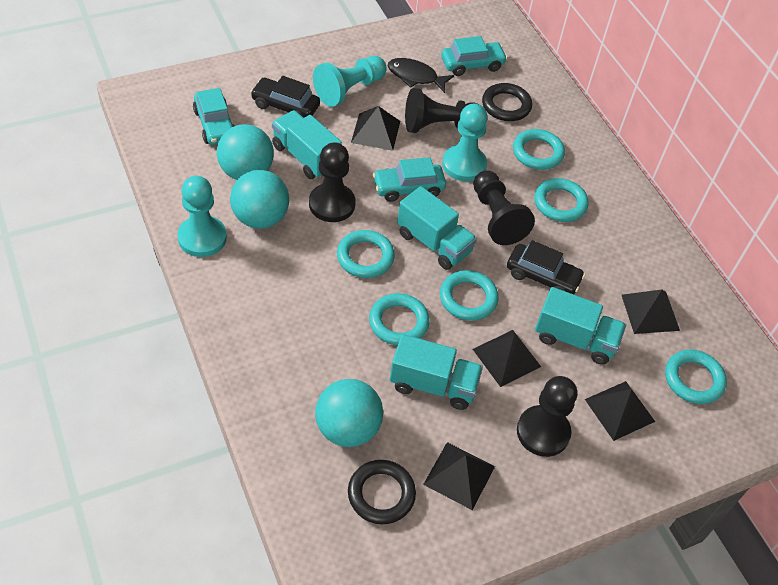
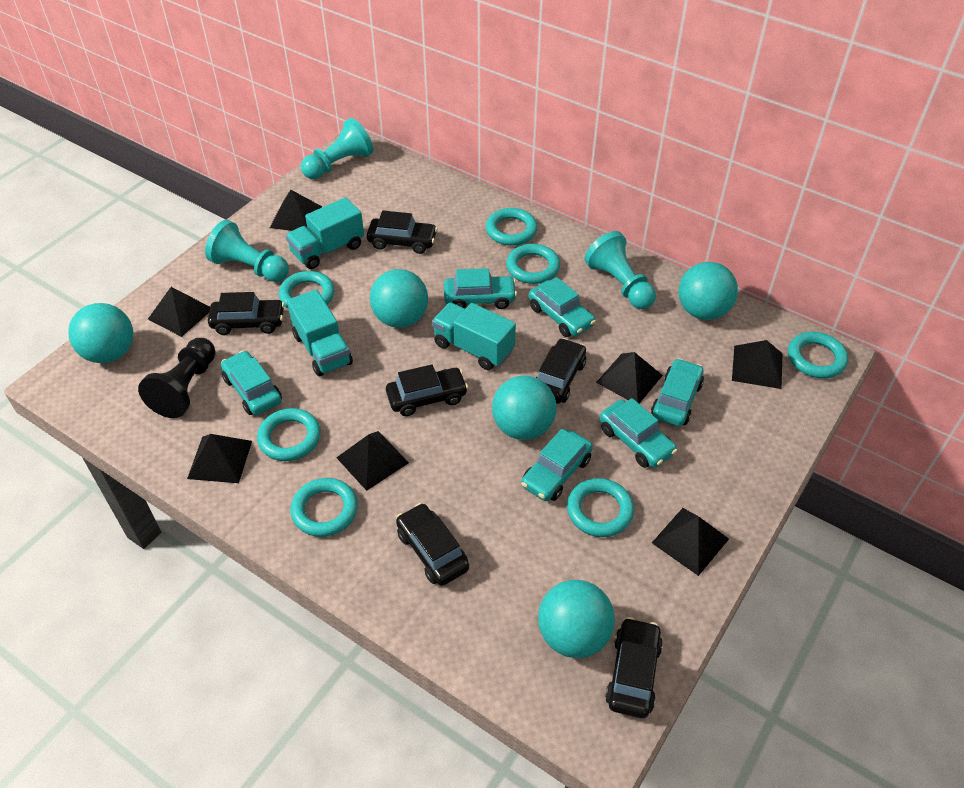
black car: [250,76,320,118] [507,240,585,294] = 2 -> [208,292,285,335] [367,211,438,254] [386,365,468,416] [396,503,469,586] [536,338,586,404] [605,617,663,718] = 6
black fish: [388,58,454,93] = 1 -> none = 0
black pawn: [309,142,356,222] [405,88,477,133] [473,171,535,245] [517,376,577,457] = 4 -> [138,338,216,418] = 1
black pyramid: [351,106,400,151] [423,442,495,510] [473,330,541,387] [585,381,655,441] [622,290,680,334] = 5 -> [148,287,210,337] [187,434,252,483] [270,190,322,231] [336,431,409,491] [596,352,663,403] [652,508,729,576] [732,340,783,389] = 7
black ring: [348,460,416,524] [482,83,532,121] = 2 -> none = 0
turquoise ball: [217,124,274,180] [230,170,289,229] [315,379,383,447] = 3 -> [68,303,133,363] [370,269,428,328] [492,375,556,440] [538,580,615,658] [678,262,738,320] = 5
turquoise car: [193,88,234,145] [373,157,446,202] [441,36,507,76] = 3 -> [221,351,282,415] [444,268,517,309] [521,429,593,501] [529,277,596,337] [600,398,677,468] [651,358,704,426] = 6
turquoise ring: [337,230,395,278] [369,293,430,345] [440,270,499,321] [513,129,565,170] [535,178,589,222] [665,349,727,404] = 6 -> [257,408,321,461] [279,271,335,309] [290,478,358,537] [486,208,538,246] [506,244,560,284] [567,478,634,537] [788,332,848,378] = 7
turquoise truck: [272,110,342,179] [390,334,483,410] [397,186,477,270] [535,287,626,365] = 4 -> [286,197,364,269] [287,289,353,377] [432,302,516,370] = 3

